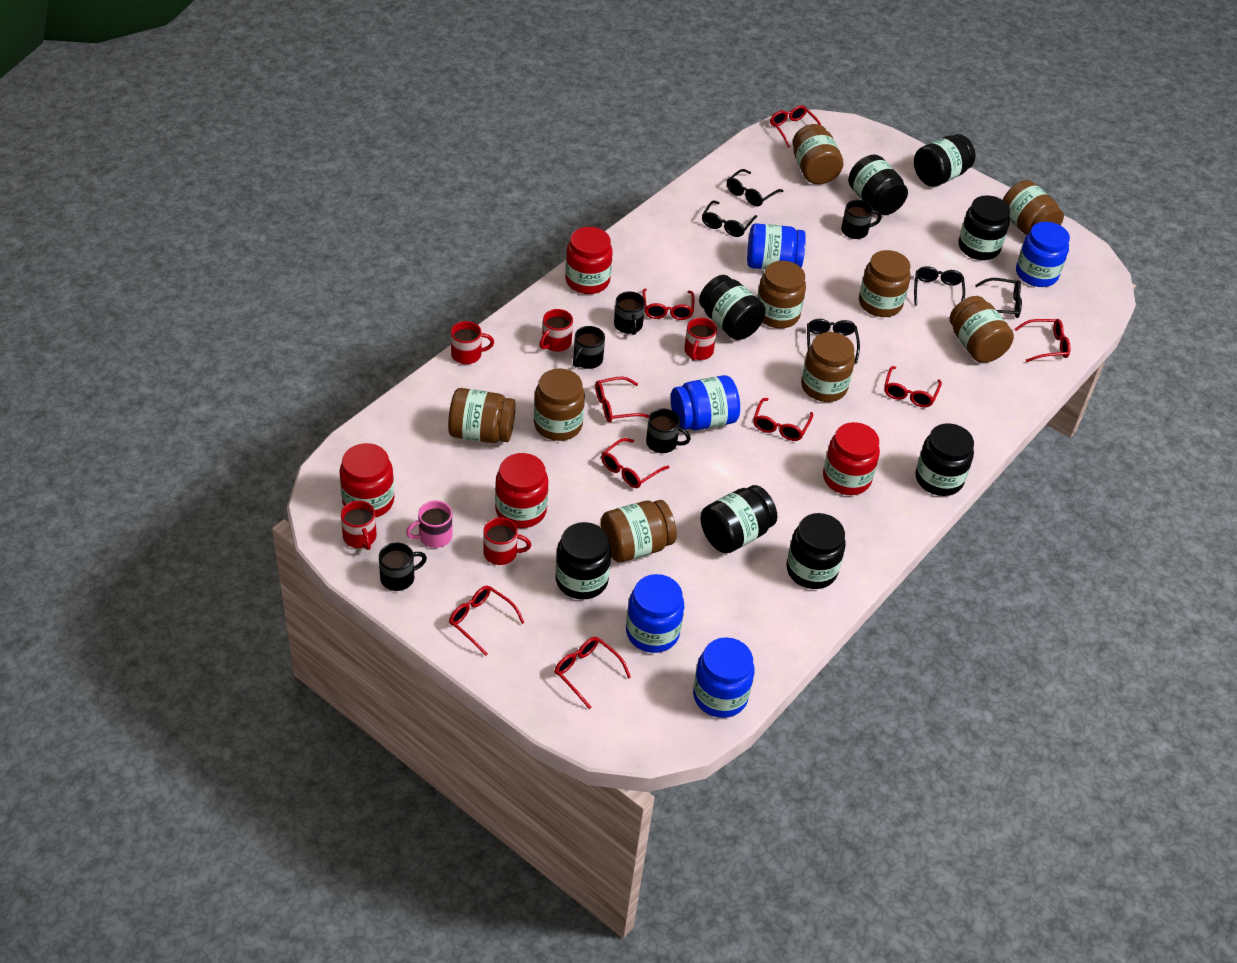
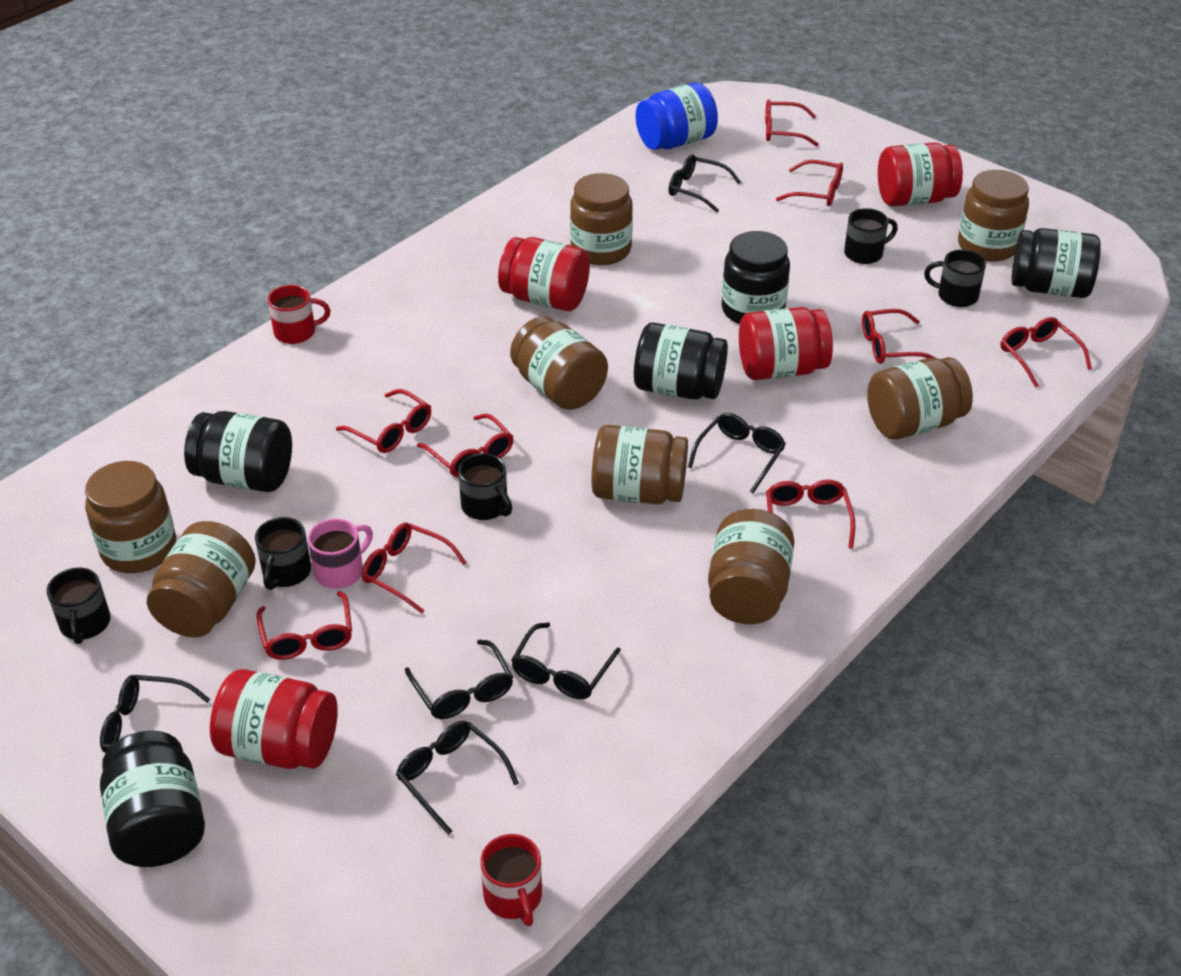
black glasses: [702,200,757,237] [727,169,783,207] [807,319,860,364] [914,266,965,306] [975,278,1022,318] = 5 -> [100,675,210,753] [396,721,519,835] [405,639,513,719] [511,622,621,699] [669,154,741,212] [688,413,786,493] = 6
black jar: [555,522,611,599] [699,275,766,340] [701,485,777,553] [786,513,846,589] [848,154,908,215] [914,134,975,187] [915,424,974,496] [959,195,1010,260] = 8 -> [100,731,205,867] [184,411,292,492] [634,323,728,400] [722,231,790,324] [1011,228,1101,298] = 5
blue jar: [626,574,684,653] [671,375,740,430] [693,637,755,718] [747,223,806,270] [1016,222,1070,287] = 5 -> [636,83,718,150] = 1
brown jar: [448,388,516,443] [534,368,585,441] [601,500,677,562] [757,261,806,328] [793,124,844,184] [801,332,855,402] [859,250,911,317] [950,296,1014,363] [1003,180,1064,235] = 9 -> [85,461,176,573] [147,521,256,638] [510,316,608,410] [570,173,633,265] [592,425,688,504] [708,509,795,624] [867,357,973,439] [958,170,1029,262] = 8
red mug: [341,501,377,550] [451,321,494,364] [483,517,531,565] [539,309,573,352] [684,318,717,361] = 5 -> [268,285,330,344] [480,834,542,926] = 2

